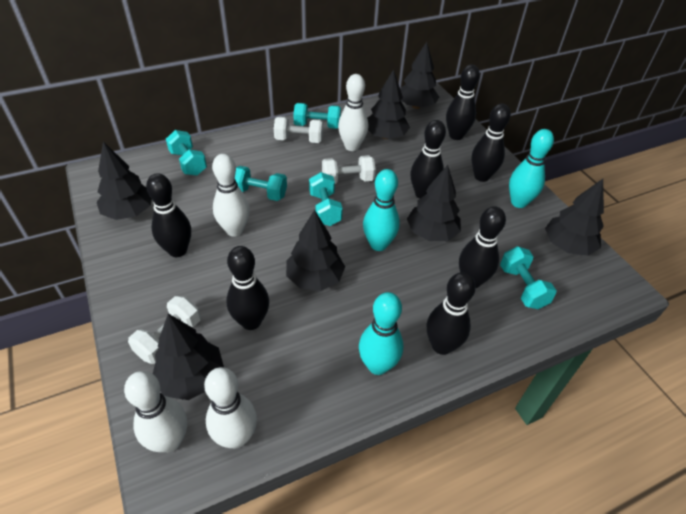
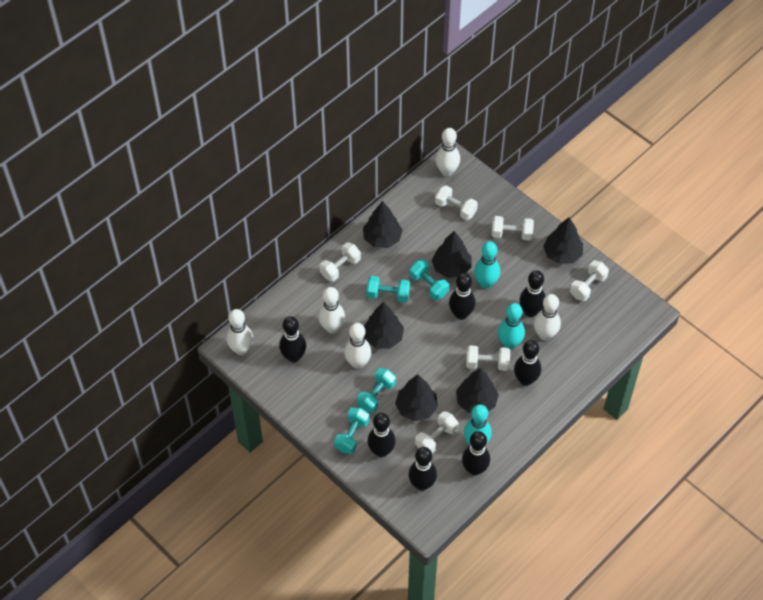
black tree: [97,142,152,220] [153,313,224,400] [286,210,345,291] [367,69,410,139] [400,42,439,109] [407,165,461,241] [545,179,604,256] = 7 -> [363,201,403,248] [364,302,404,348] [395,374,438,421] [432,231,472,278] [456,368,499,413] [543,217,583,264] = 6
turquoise dumbbell: [166,130,207,176] [235,166,287,201] [293,103,341,129] [309,172,343,226] [500,246,557,309] = 5 -> [334,407,369,454] [357,368,396,413] [366,276,410,303] [409,260,449,300] = 4
white bowling pin: [124,371,187,452] [204,367,257,448] [212,154,250,237] [338,74,368,151] = 4 -> [226,309,253,355] [318,287,345,333] [344,323,371,369] [435,128,460,176] [534,294,561,341] = 5
white dumbbell: [128,296,201,364] [274,116,323,143] [322,155,376,184] = 3 -> [320,242,361,282] [415,411,459,453] [435,185,478,220] [466,345,510,371] [492,216,534,241] [570,260,609,301] = 6

